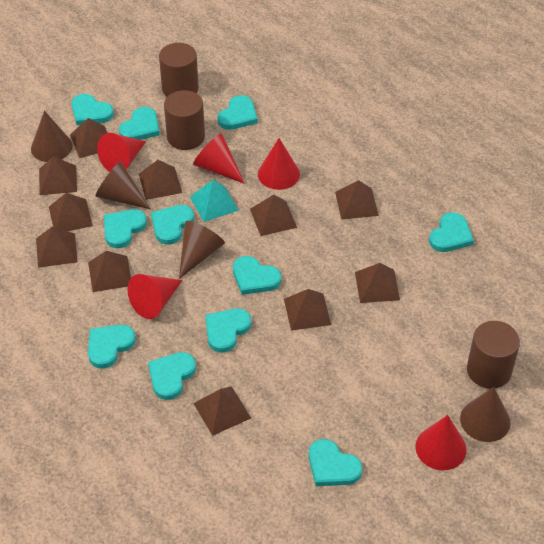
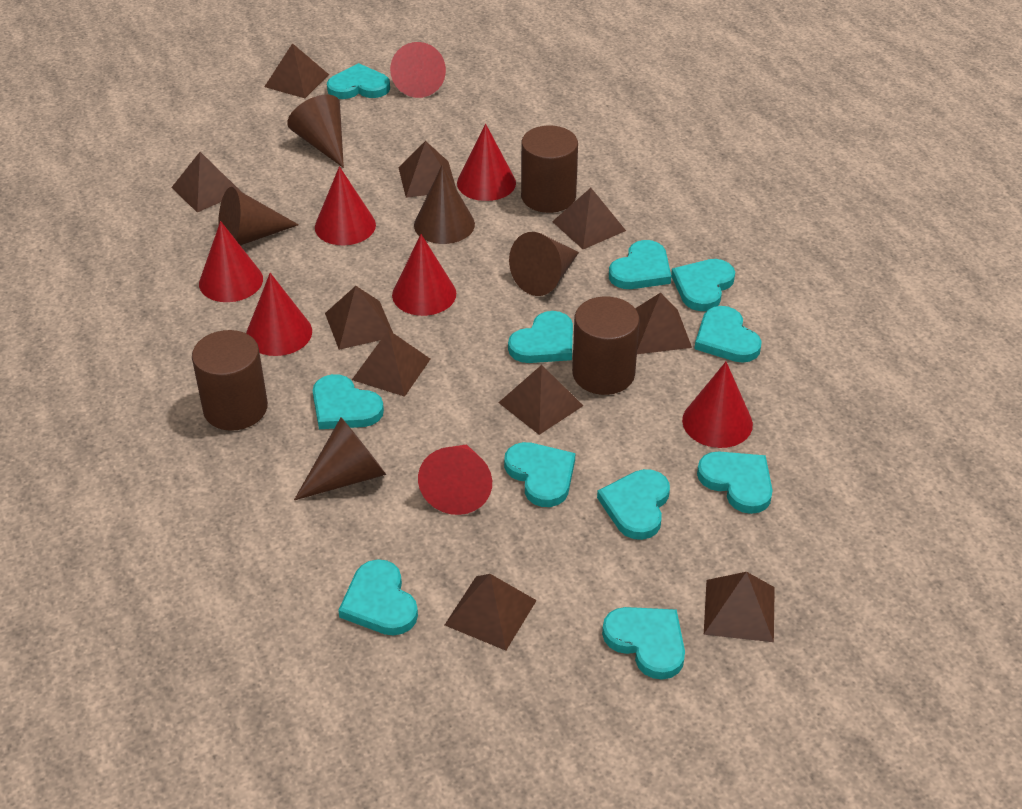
brown cone: [31,111,73,162] [96,161,150,209] [179,221,225,279] [460,387,510,442] = 4 -> [218,187,299,245] [287,95,344,168] [294,417,386,500] [414,165,475,244] [509,232,579,296] = 5
brown pyramid: [36,227,77,268] [39,156,77,195] [49,193,93,231] [70,118,107,158] [88,251,131,292] [139,160,182,200] [193,386,251,436] [250,195,297,236] [284,289,331,331] [335,180,379,220] [355,263,400,303] = 11 -> [171,152,240,212] [264,43,329,98] [325,286,393,350] [352,330,430,397] [398,141,456,198] [445,574,537,651] [498,365,583,435] [552,188,626,249] [635,292,692,354] [704,572,775,642] = 10
red cone: [97,133,146,172] [128,274,183,319] [193,134,245,184] [258,138,300,190] [415,415,466,471] = 5 -> [199,221,263,302] [246,273,312,356] [315,166,376,245] [390,42,446,98] [392,234,456,316] [418,444,492,515] [457,124,516,201] [682,362,753,448] = 8
turquoise pyramid: [190,180,239,222] = 1 -> none = 0

